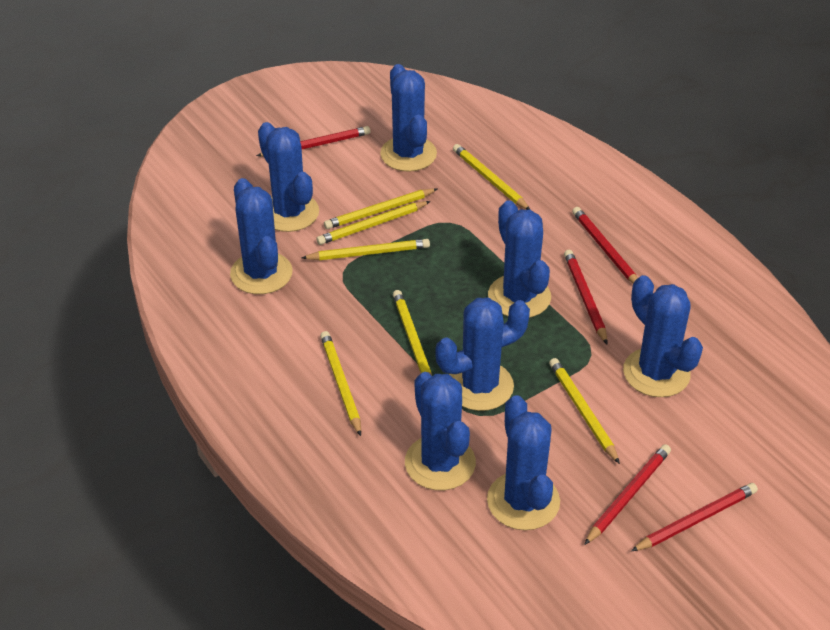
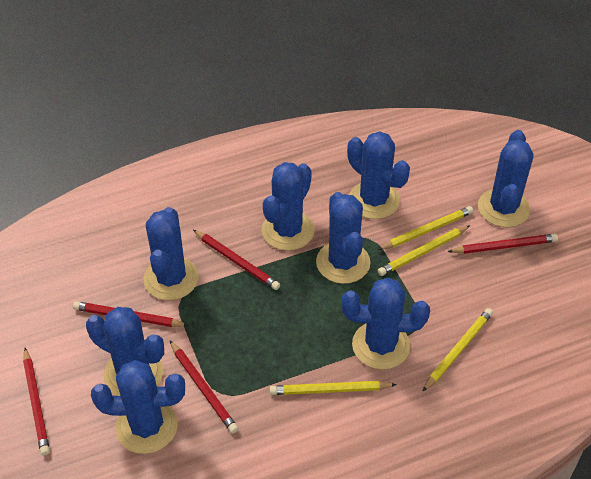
yellow pencil: [302,239,430,260] [316,201,431,245] [320,331,361,436] [324,188,437,229] [393,290,432,375] [453,144,530,210] [549,358,620,464] = 7 -> [270,381,397,395] [378,206,473,250] [378,225,470,276] [422,308,493,392] = 4

